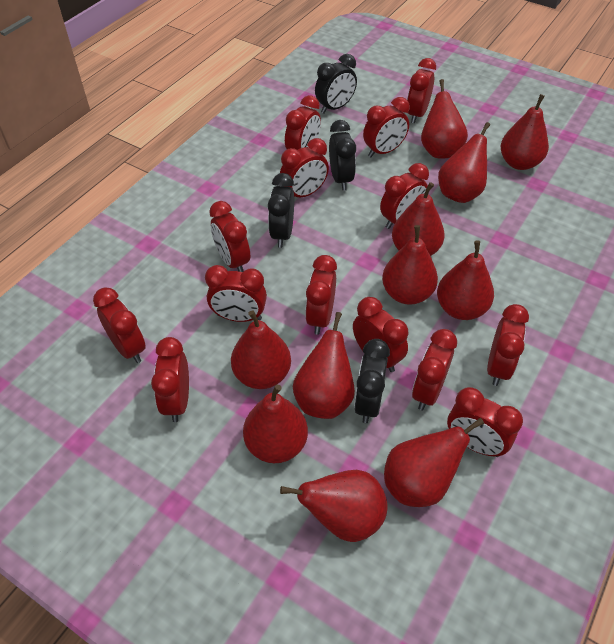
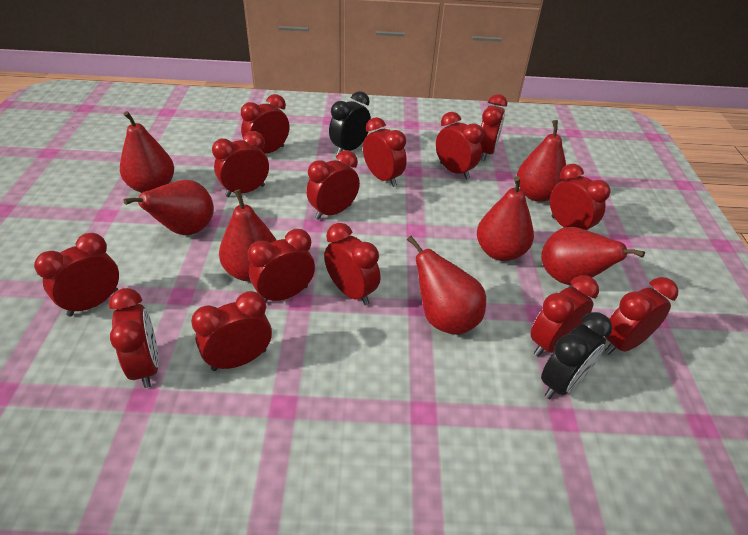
black clock: [268,173,294,248] [315,54,357,114] [329,120,356,191] [354,339,390,423] = 4 -> [329,91,371,155] [541,312,612,399] = 2
red pear: [231,310,291,389] [243,385,308,463] [280,470,387,542] [293,312,355,419] [382,225,438,305] [384,418,484,507] [392,182,444,256] [421,79,468,159] [437,240,494,320] [438,122,490,203] [500,94,549,170] = 11 -> [120,111,174,193] [123,180,214,235] [219,189,277,282] [407,236,486,335] [477,176,534,261] [517,120,566,202] [541,227,645,285] = 7

